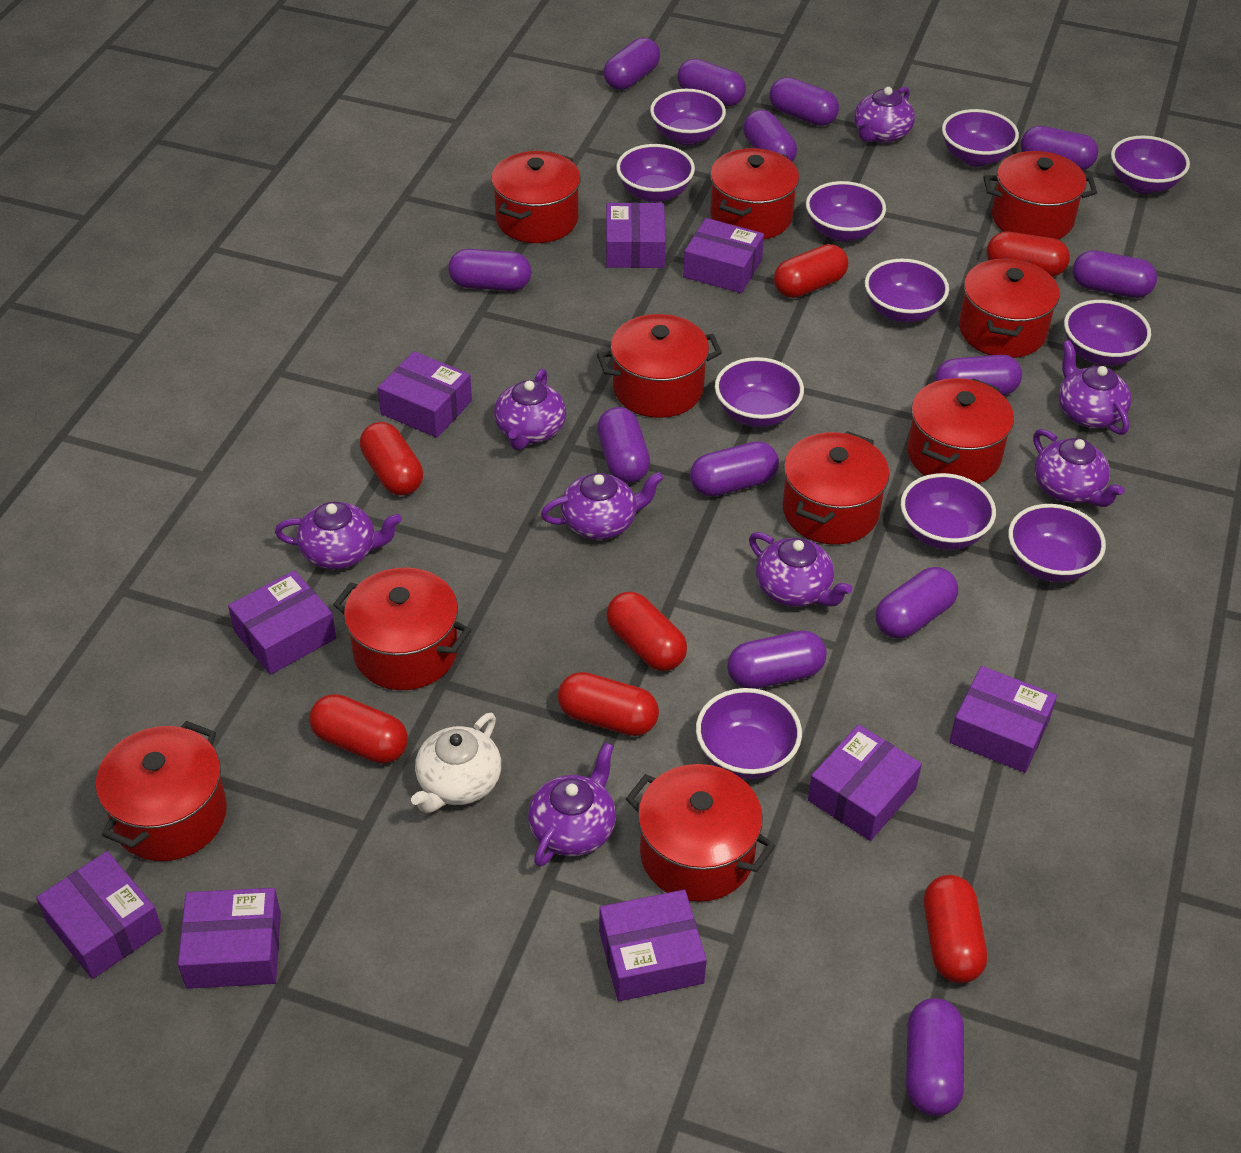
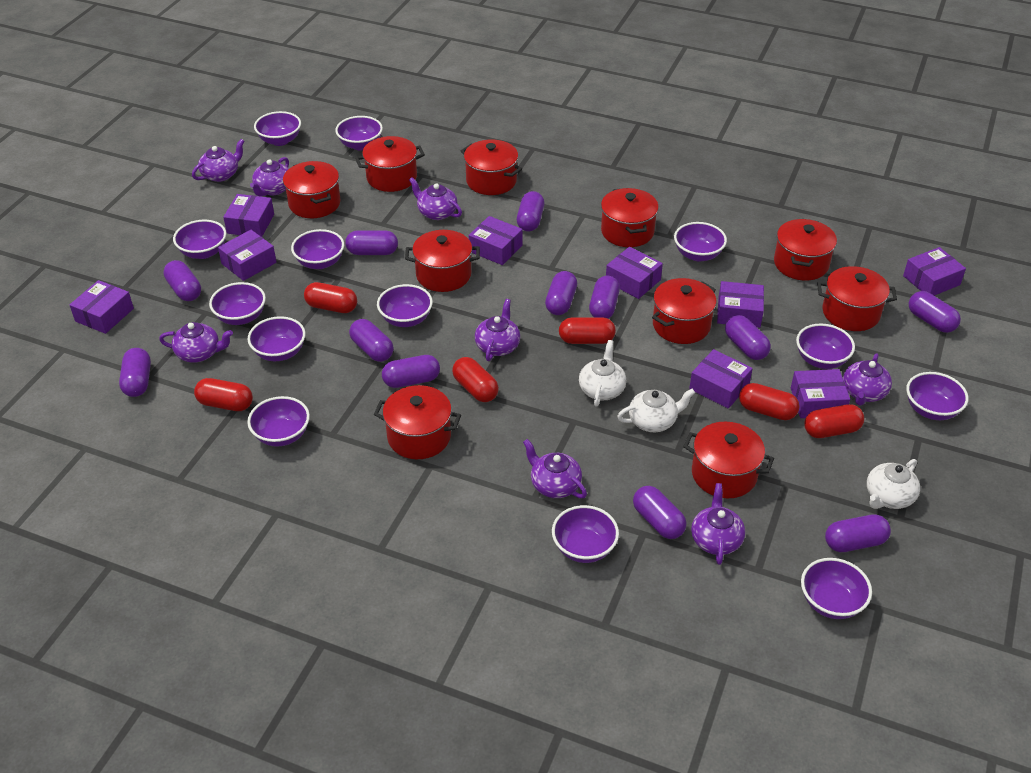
purple bowl: [616,144,695,203] [650,89,726,145] [696,688,802,779] [715,357,804,427] [806,181,886,242] [865,259,949,323] [901,473,996,550] [942,109,1019,166] [1008,504,1106,582] [1064,300,1151,366] [1111,136,1190,194] = 11 -> [173,220,226,259] [209,282,266,325] [247,316,306,361] [247,396,310,447] [254,111,301,146] [291,229,344,269] [335,116,383,150] [377,284,433,327] [552,505,619,563] [674,222,727,261] [796,323,855,369] [801,558,872,619] [906,372,968,420] = 13
purple capsule: [448,249,531,291] [597,407,650,483] [603,37,660,90] [677,59,746,106] [690,441,779,497] [727,630,827,689] [743,110,797,162] [769,77,839,126] [876,567,958,639] [906,998,964,1116] [935,355,1022,395] [1021,126,1098,170] [1072,250,1157,298] = 13 -> [119,348,151,397] [163,260,201,301] [345,230,398,255] [349,319,394,362] [382,355,440,388] [517,191,544,232] [545,271,577,315] [589,276,620,318] [633,486,686,539] [725,315,771,360] [825,514,891,552] [908,291,961,333] = 12
red capsule: [309,694,408,764] [360,422,423,496] [558,672,659,736] [606,591,687,671] [774,244,848,298] [924,875,987,983] [987,232,1070,277] = 7 -> [194,378,253,411] [304,282,357,313] [452,357,499,402] [559,317,616,344] [739,383,800,420] [804,404,864,438] = 6
white teapot: [411,713,501,813] = 1 -> [579,340,626,407] [617,389,695,432] [867,459,920,509] = 3

